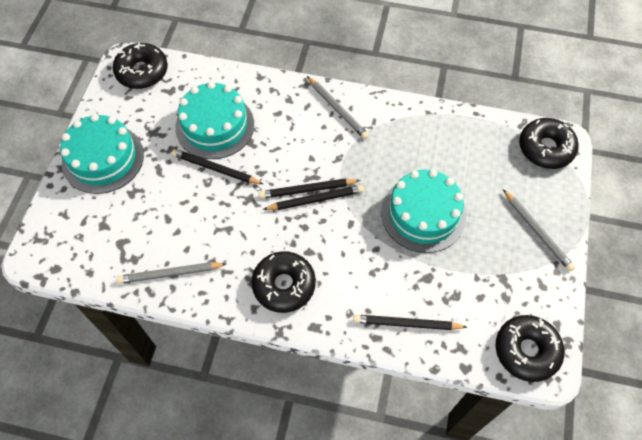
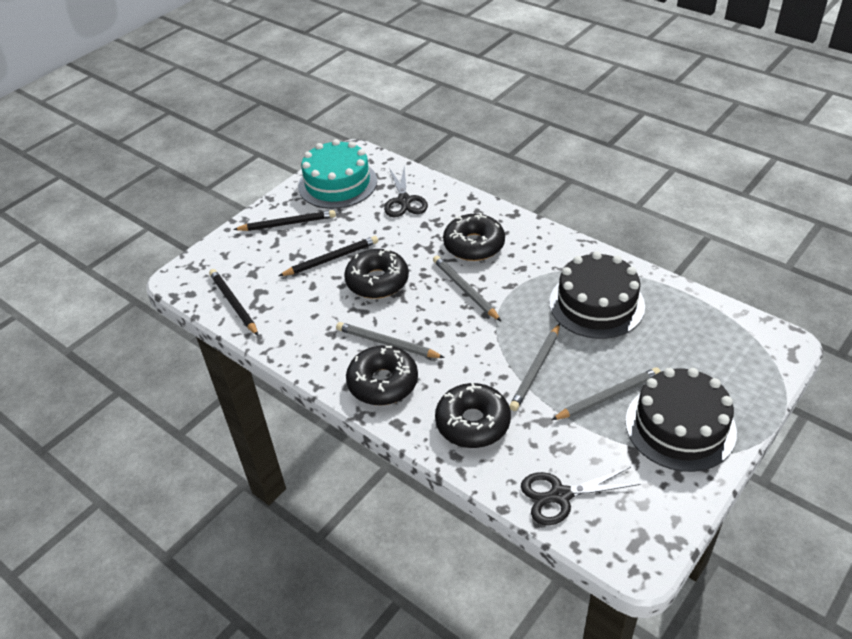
black cake: none = 0 -> [549,252,645,339] [625,368,737,472] = 2
black pencil: [172,149,263,184] [259,178,360,199] [263,185,364,210] [353,314,467,330] = 4 -> [209,269,259,336] [233,210,336,231] [279,236,378,276] = 3
black scissors: none = 0 -> [384,165,428,217] [521,467,640,525] = 2
grey pencil: [117,262,226,284] [307,76,369,139] [503,189,575,271] = 3 -> [336,322,445,358] [433,256,501,321] [509,323,560,411] [552,368,661,420] = 4
turquoise cake: [60,114,144,194] [175,81,254,159] [381,169,466,253] = 3 -> [298,139,377,209] = 1

